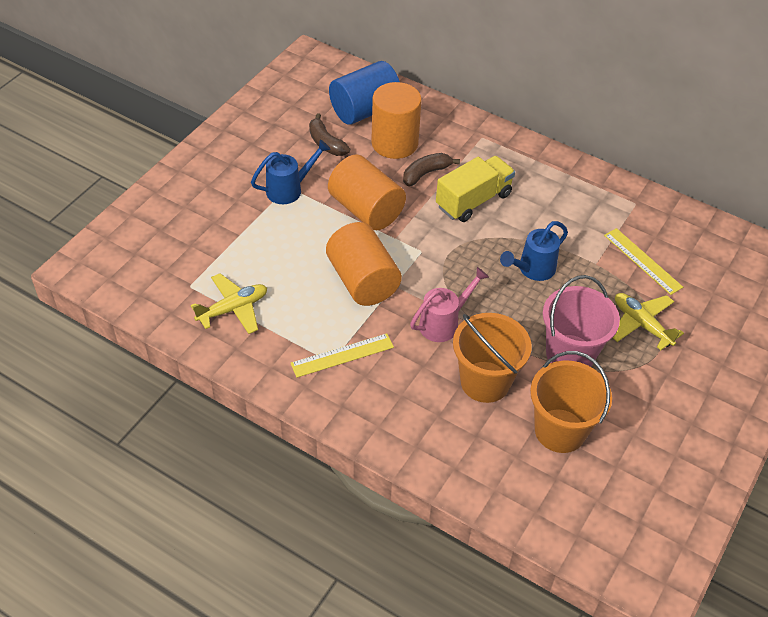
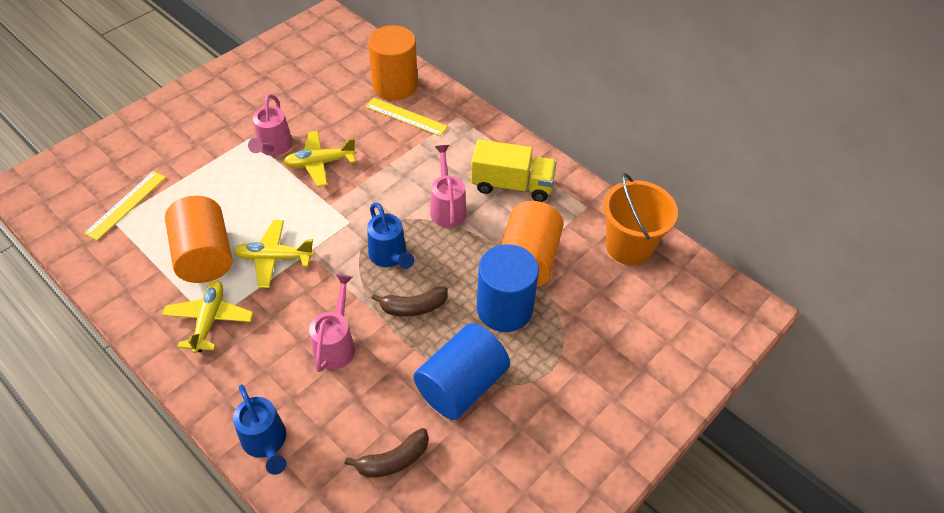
blue cylinder: [329,61,400,125] = 1 -> [413,323,510,420] [477,244,539,332] = 2
orange bucket: [453,313,532,403] [530,351,612,453] = 2 -> [603,173,678,265] = 1
pink bucket: [543,275,620,367] = 1 -> none = 0
pink watering can: [410,267,489,342] = 1 -> [248,94,293,156] [309,274,355,372] [430,145,467,228] = 3
yellow plane: [191,273,267,334] [613,293,684,350] = 2 -> [162,280,254,354] [234,220,315,288] [283,131,357,187] = 3

